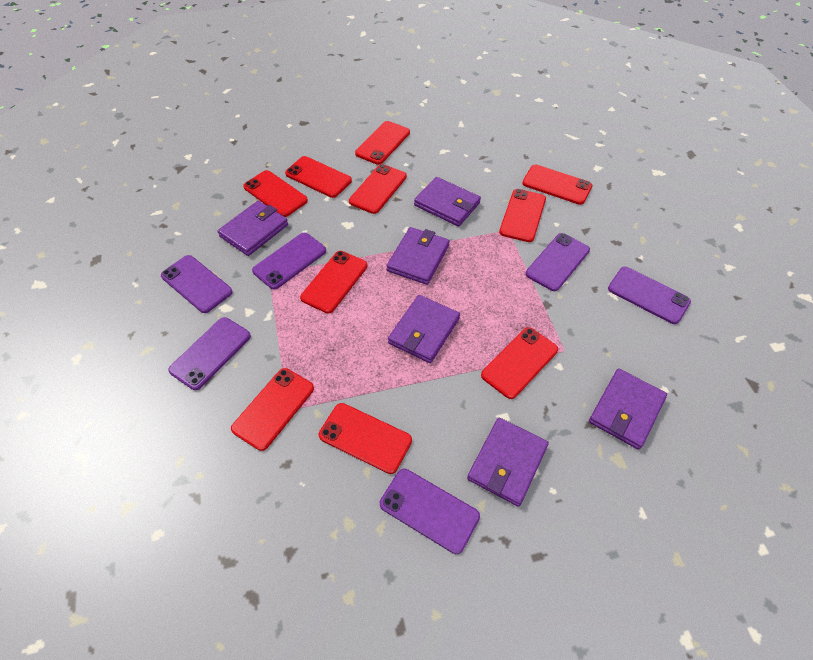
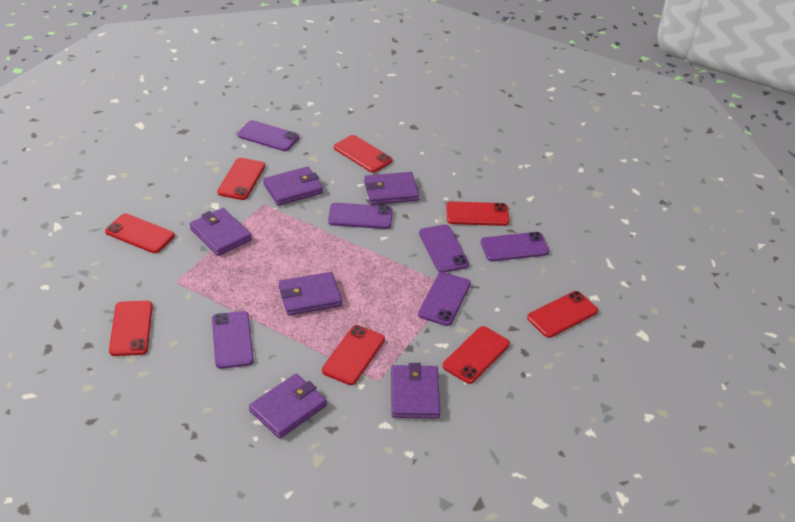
red phone: [231,368,314,451] [243,170,308,217] [285,156,352,198] [300,251,367,314] [319,403,412,474] [349,164,407,214] [355,121,410,165] [481,327,558,399] [499,189,546,242] [522,165,592,205] = 10 -> [105,214,175,253] [109,301,153,356] [217,158,265,200] [322,325,385,385] [334,135,392,173] [443,326,510,384] [446,201,510,226] [527,291,598,338] = 8

